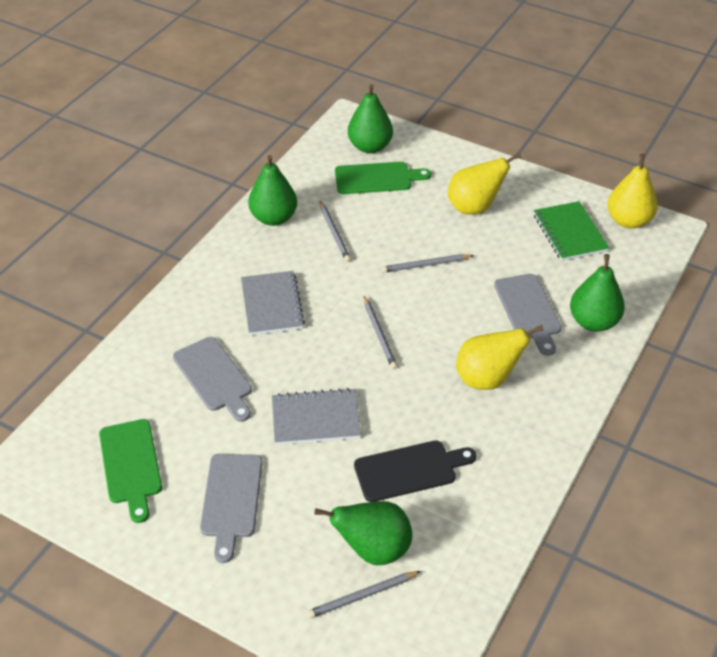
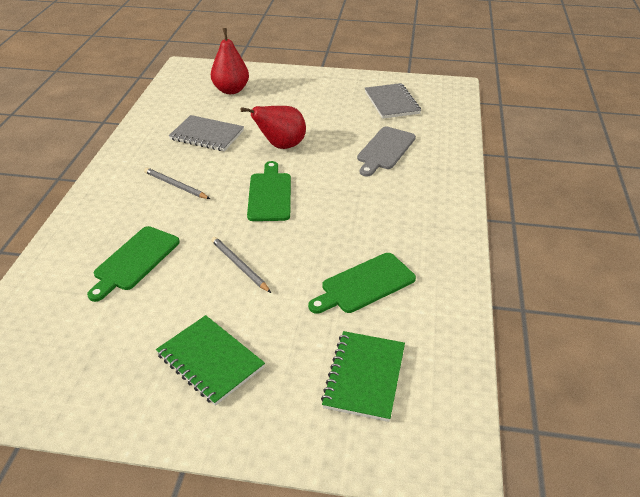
black cutting board: [354,440,477,502] = 1 -> none = 0
green cutting board: [99,419,162,523] [335,162,431,194] = 2 -> [87,226,180,302] [247,161,291,221] [308,253,416,314] = 3
green notebook: [534,201,609,261] = 1 -> [156,315,265,406] [321,331,405,422] = 2
green pear: [248,155,297,226] [314,501,412,565] [348,84,393,153] [570,254,625,332] = 4 -> none = 0
grey cutting board: [173,337,252,422] [200,454,262,563] [494,274,562,356] = 3 -> [357,127,416,176] = 1
grey pencil: [307,571,421,619] [320,201,351,262] [364,296,397,369] [381,254,474,273] = 4 -> [144,168,210,199] [211,237,271,293] = 2
red pear: none = 0 -> [211,28,249,94] [241,106,306,149] = 2
yellow pear: [448,153,521,215] [456,325,544,390] [607,154,658,229] = 3 -> none = 0

